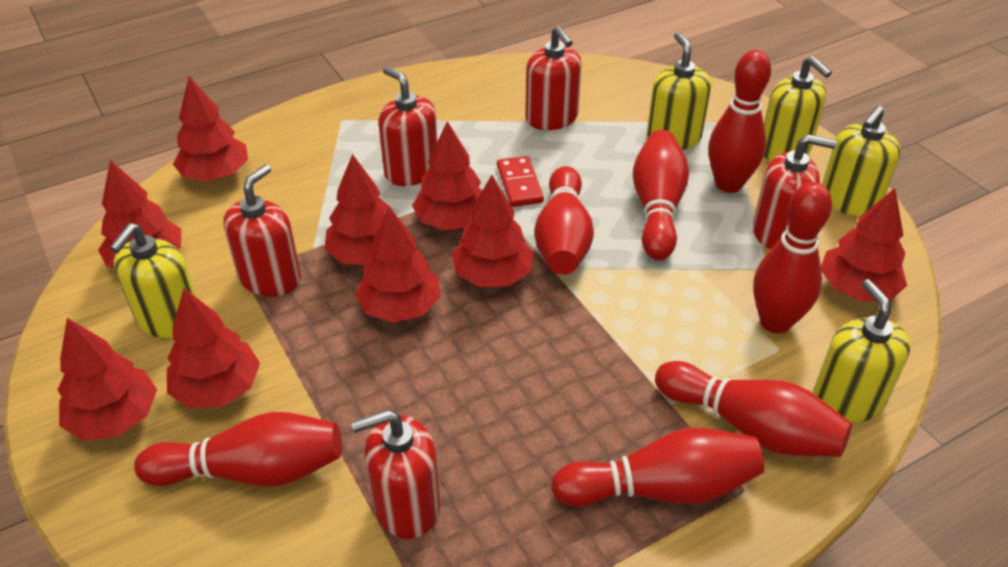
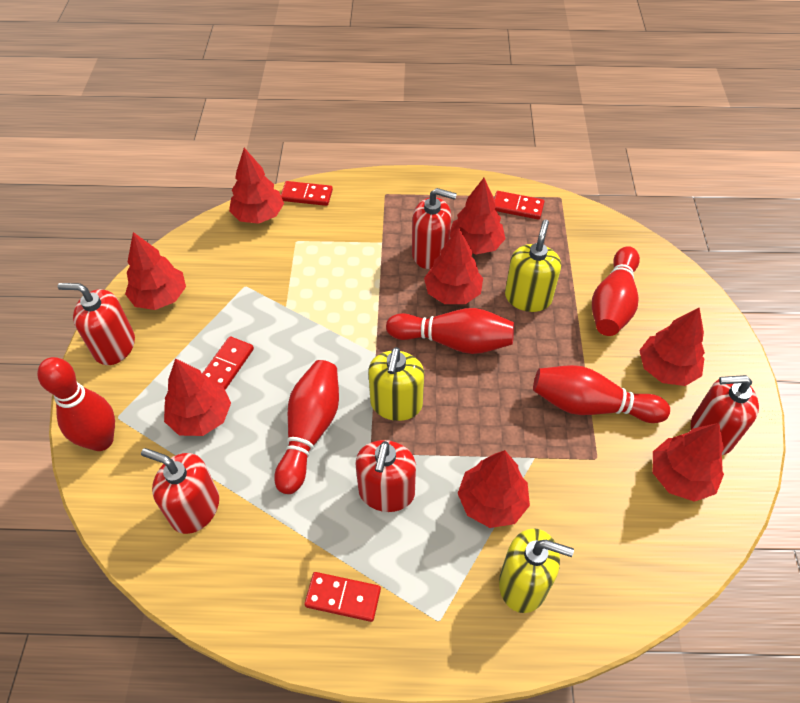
red bowling pin: [134,412,342,487] [534,166,594,275] [551,428,764,507] [633,130,689,260] [655,361,852,457] [708,50,771,193] [753,182,832,334] = 7 -> [37,357,115,451] [274,360,339,494] [386,308,514,354] [533,365,670,423] [592,246,640,336] = 5
red domino: [497,156,544,207] = 1 -> [202,336,254,390] [281,181,333,206] [304,572,381,622] [494,191,545,220] = 4
red tree: [58,318,157,441] [98,160,181,268] [167,288,260,408] [173,76,248,181] [324,154,391,265] [355,207,440,323] [412,121,483,230] [452,175,534,287] [821,188,907,302] = 9 -> [125,232,186,310] [164,358,231,436] [229,148,284,224] [424,228,483,304] [450,178,505,254] [458,450,530,528] [639,307,705,386] [653,423,724,502] = 8
yellow soap dispenser: [110,223,197,338] [647,32,711,150] [764,56,832,161] [813,279,911,423] [822,106,901,217] = 5 -> [368,347,424,421] [499,528,574,613] [505,220,561,312] = 3

